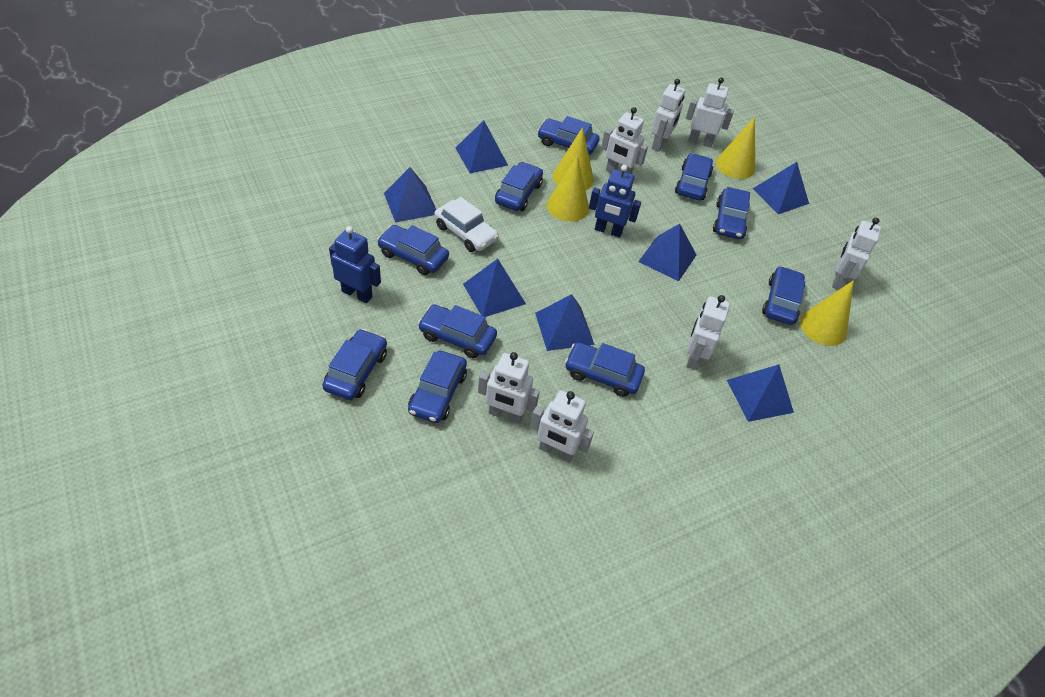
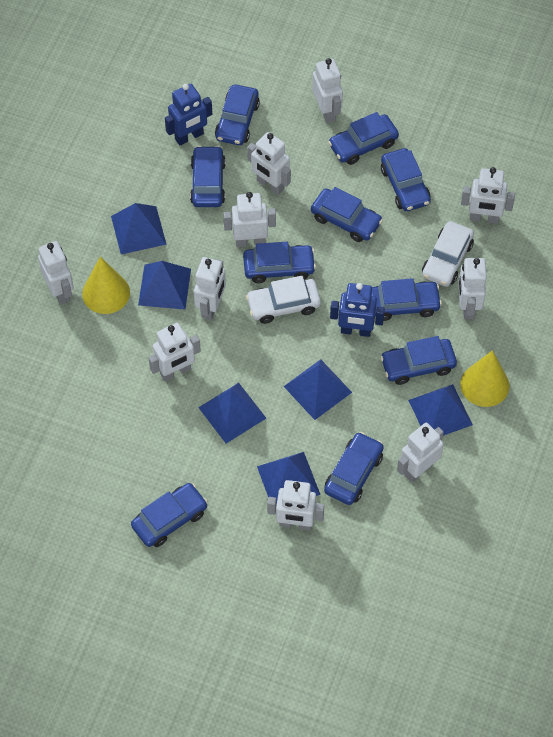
blue pyramid: [384,167,436,223] [456,120,508,173] [463,259,526,317] [535,294,595,351] [638,224,696,281] [727,364,794,422] [753,162,809,214] = 7 -> [111,203,167,254] [138,261,191,309] [198,383,266,443] [257,452,320,505] [284,359,352,420] [408,384,473,436] = 6
white car: [434,197,499,252] = 1 -> [246,276,321,324] [422,221,474,287] = 2
white robot: [478,352,540,424] [530,390,594,463] [601,107,648,174] [651,79,685,152] [686,77,734,148] [686,295,730,370] [832,218,881,290] = 7 -> [38,241,74,305] [148,323,201,382] [194,257,226,320] [223,192,276,247] [247,132,291,195] [267,480,324,530] [312,58,343,123] [397,423,444,483] [458,258,487,319] [461,167,515,224] = 10
yellow cone: [547,156,589,222] [553,127,594,191] [716,117,755,179] [800,280,854,346] = 4 -> [82,256,130,314] [460,350,509,407] = 2

